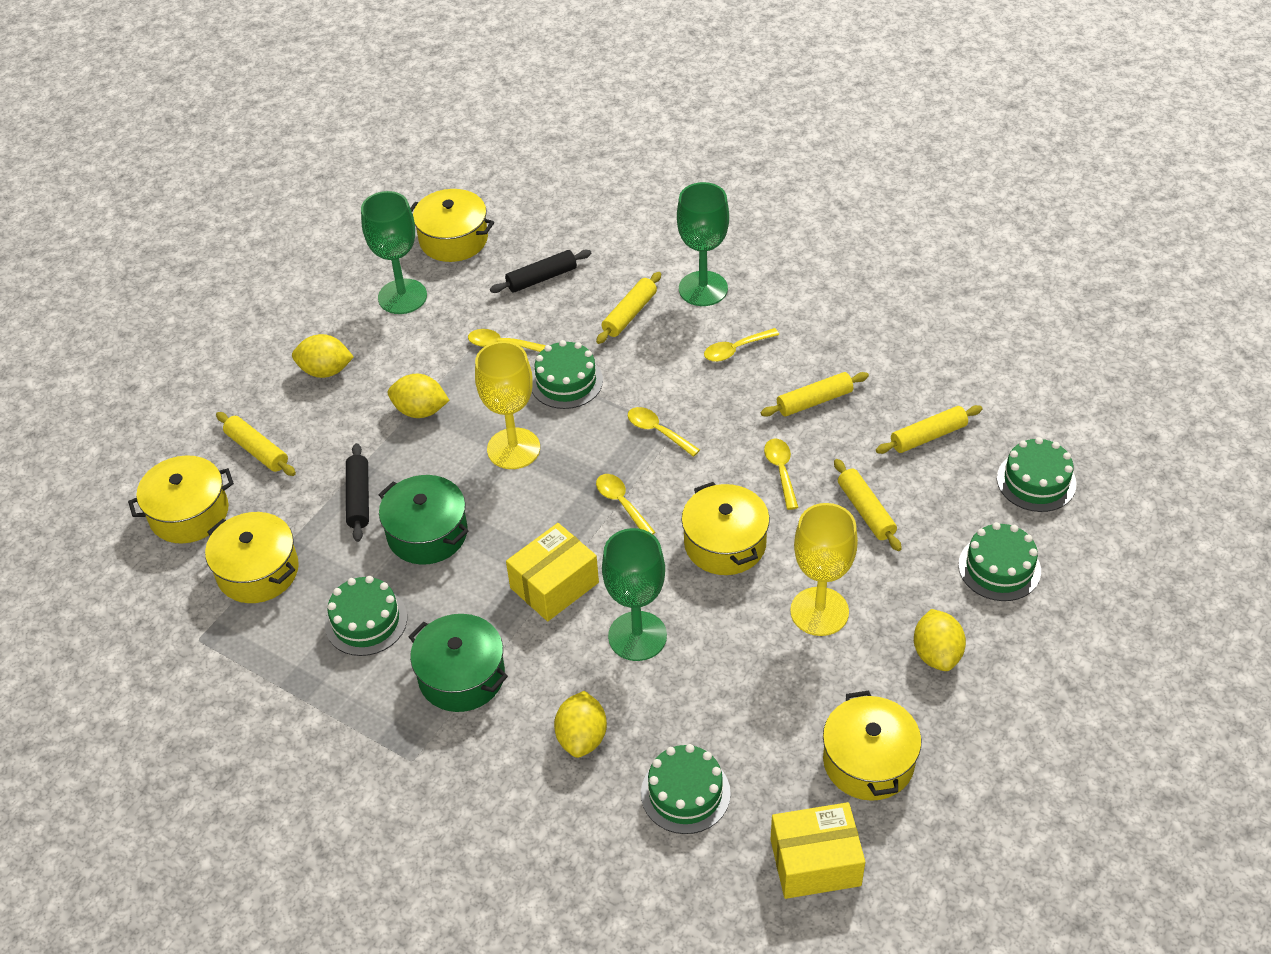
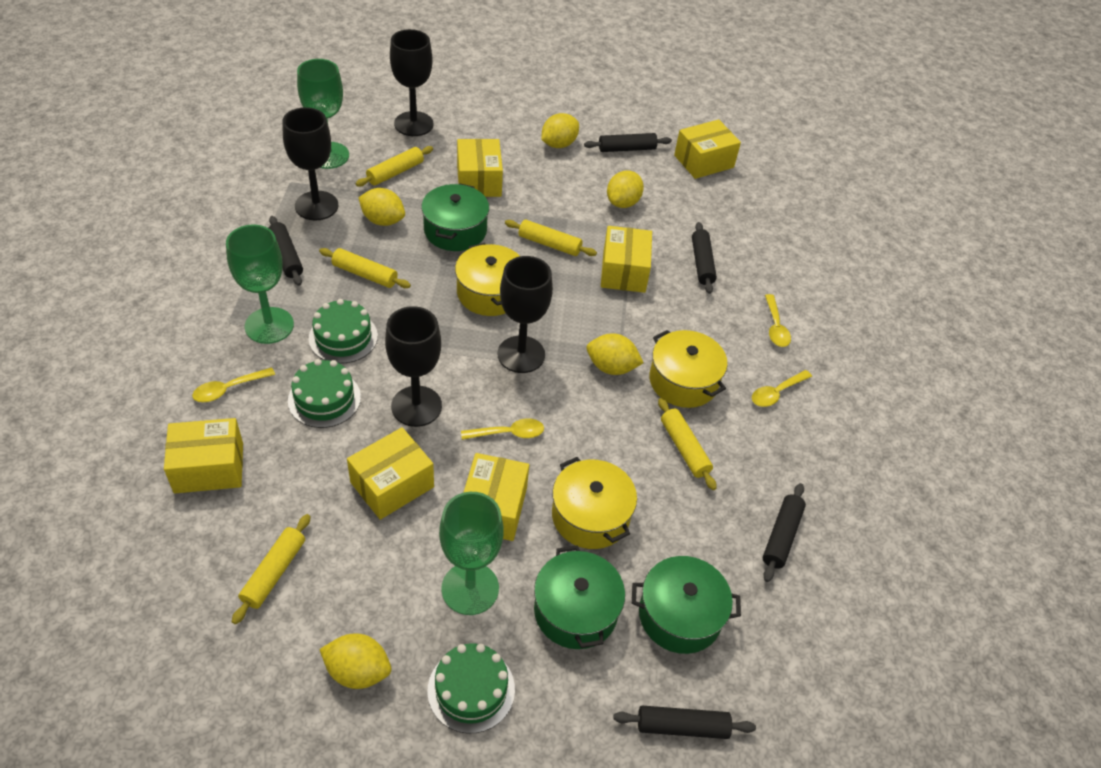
black goblet: none = 0 -> [283,107,338,221] [385,306,442,427] [390,29,434,136] [498,256,553,373] = 4
black rolling pin: [346,443,369,542] [490,250,591,293] = 2 -> [269,216,303,286] [584,133,672,152] [613,706,756,739] [692,222,717,294] [763,483,806,582] = 5
green cake: [325,576,407,656] [532,340,603,409] [641,744,731,834] [958,522,1041,601] [997,437,1076,512] = 5 -> [288,359,361,428] [309,299,378,364] [427,644,515,733] = 3
green pot: [378,475,468,565] [409,614,508,712] = 2 -> [421,183,489,251] [534,545,625,649] [632,556,741,654] = 3
yellow box: [506,523,599,621] [770,802,865,899] = 2 -> [164,418,243,493] [347,427,434,520] [457,139,503,197] [463,453,529,541] [601,226,652,293] [674,119,741,179] = 6
yellow goblet: [475,341,540,469] [790,503,858,636] = 2 -> none = 0
yellow lemon: [292,334,354,378] [388,374,450,418] [554,691,607,758] [914,609,966,671] = 4 -> [319,633,391,689] [358,188,405,226] [541,113,579,148] [586,333,644,375] [607,170,644,208] = 5
yellow pot: [128,455,234,544] [205,512,299,603] [410,189,494,262] [682,482,770,575] [823,691,921,801] = 5 -> [455,243,520,316] [552,457,637,549] [649,330,727,408] = 3
yellow spoon: [468,329,546,352] [596,474,655,534] [628,407,700,457] [704,328,779,362] [764,439,799,510] = 5 -> [192,367,275,402] [461,418,544,440] [752,370,812,407] [765,294,791,347] = 4

